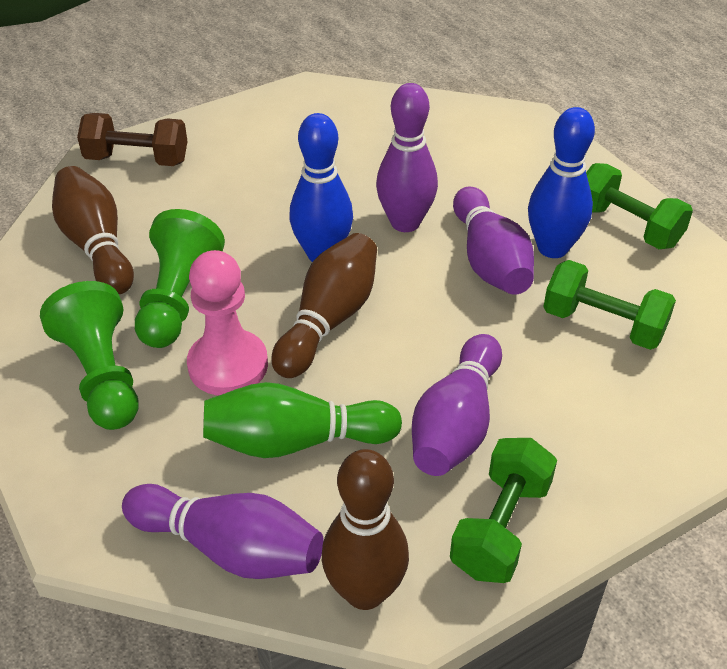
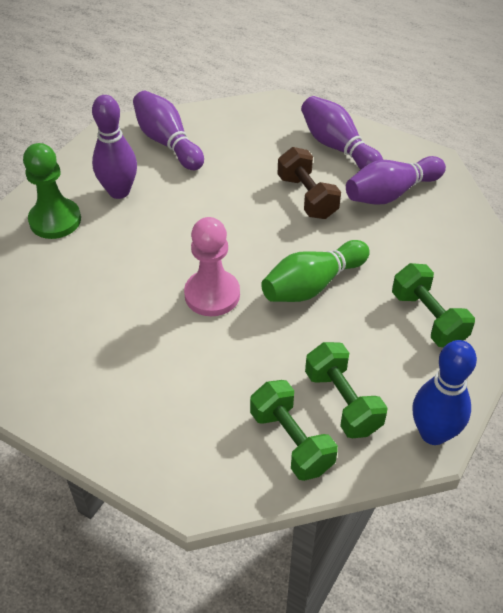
blue bowling pin: [289,113,353,262] [528,107,595,258] = 2 -> [412,340,477,445] = 1
brown bowling pin: [52,166,134,294] [272,233,377,378] [322,449,409,610] = 3 -> none = 0
green pawn: [40,281,139,430] [135,209,225,348] = 2 -> [23,143,81,239] = 1

